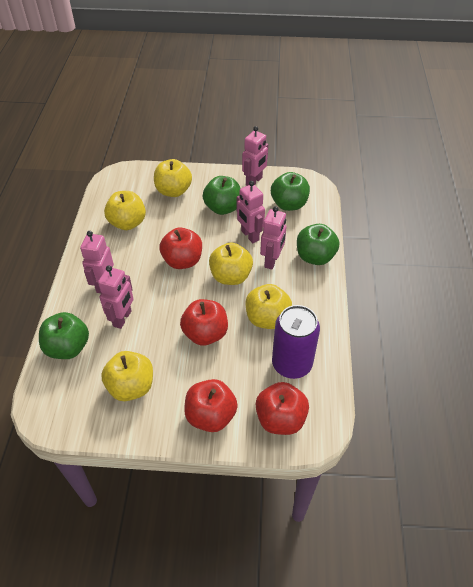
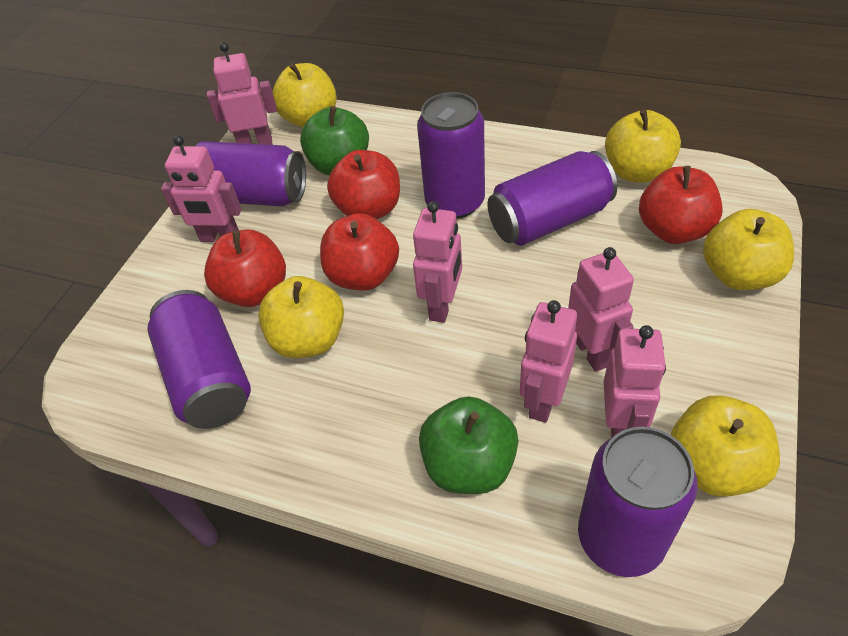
green apple: [39,312,89,359] [203,176,241,215] [271,172,310,211] [297,224,339,265] = 4 -> [300,106,369,175] [419,396,519,494] = 2
pink robot: [80,231,114,293] [98,265,134,329] [237,181,265,243] [242,126,268,186] [260,206,287,270] = 5 -> [161,135,241,242] [207,42,277,145] [413,201,462,323] [520,300,577,423] [568,247,634,372] [604,325,666,438] = 6
purple can: [272,305,320,379] = 1 -> [147,290,251,429] [196,141,306,207] [417,92,485,219] [488,151,617,246] [578,427,698,577] = 5

